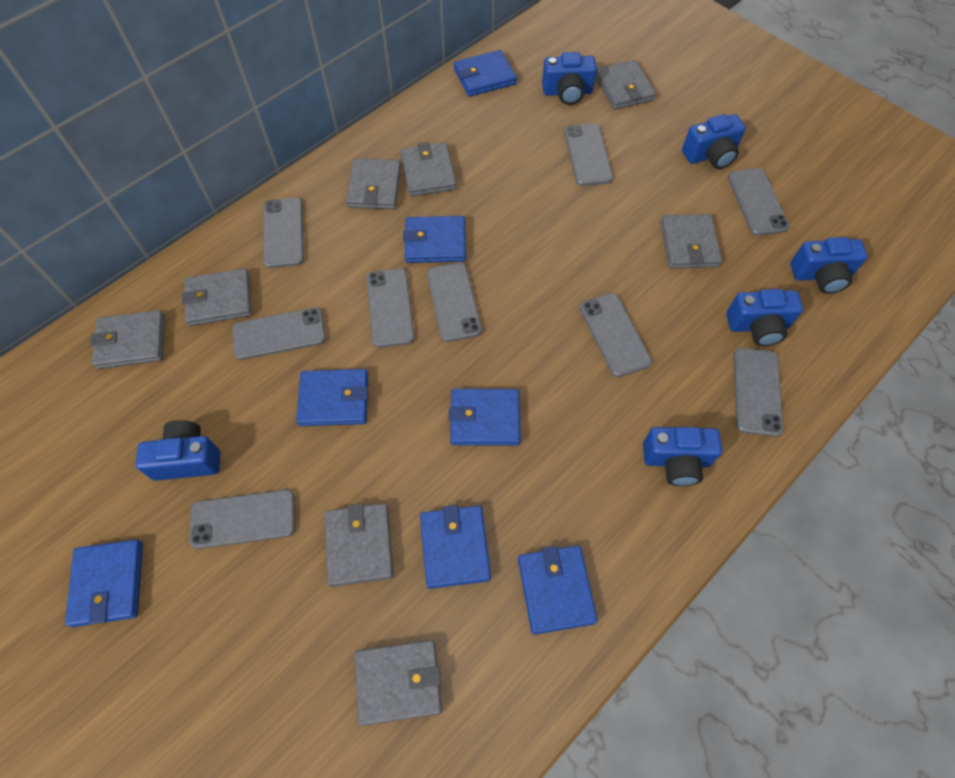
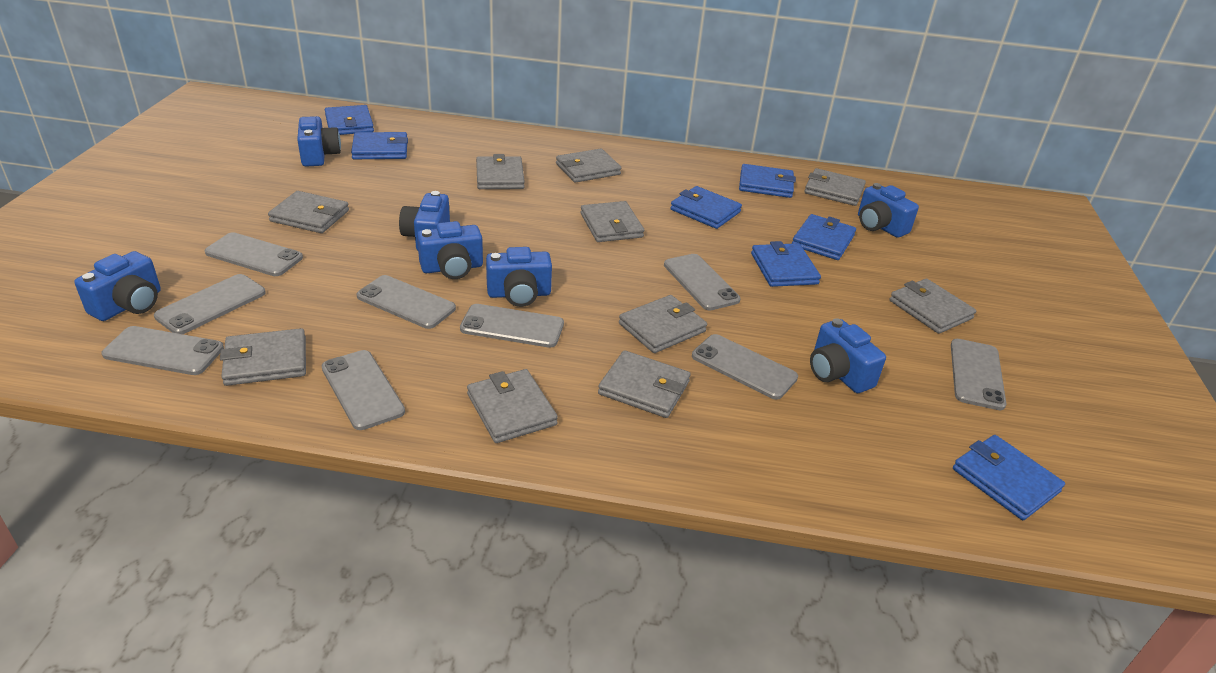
blue camera: [136,420,220,481] [542,52,597,105] [643,427,722,486] [682,114,746,169] [726,289,803,346] [790,237,868,294] = 6 -> [74,251,161,321] [297,116,341,166] [399,191,450,251] [417,221,483,279] [486,247,552,307] [810,318,886,393] [858,183,919,238] = 7
grey wallet: [90,310,165,369] [182,268,252,326] [325,503,394,587] [346,158,401,209] [355,640,442,726] [400,142,457,197] [596,60,656,110] [660,214,722,268] = 8 -> [220,328,306,386] [268,191,349,233] [467,369,558,443] [476,154,525,189] [556,149,621,183] [581,201,644,242] [598,350,691,418] [619,295,707,353] [804,168,866,206] [890,279,976,334] = 10

